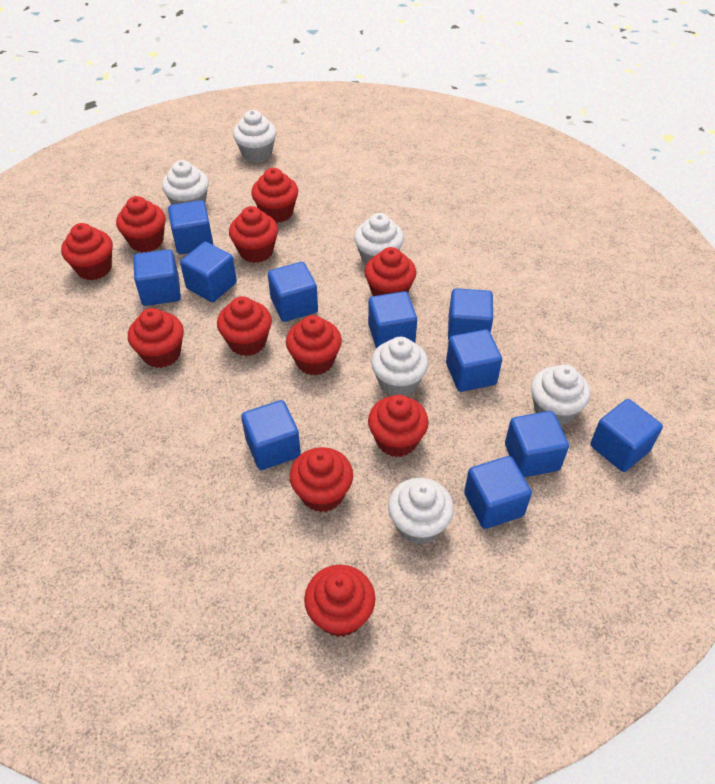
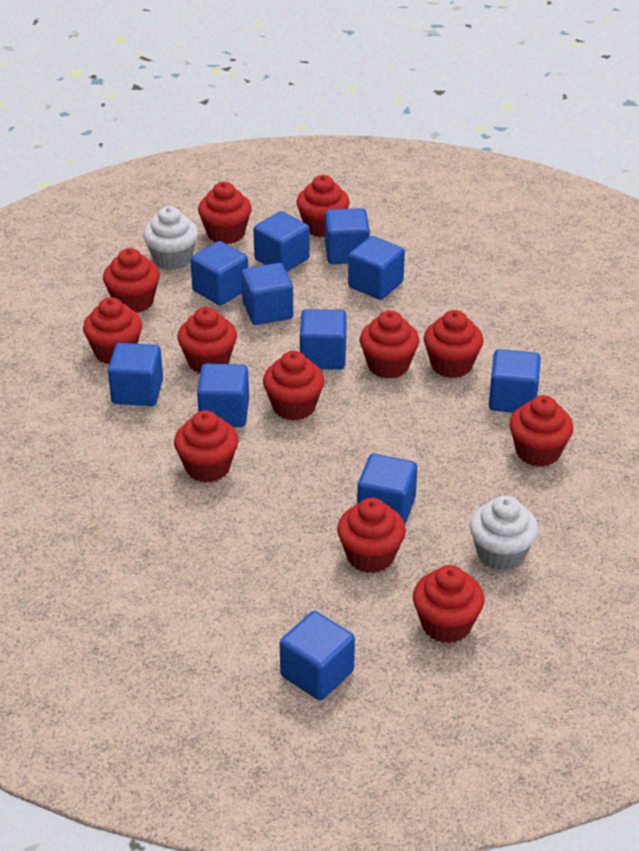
red cupcake: [61,223,113,280] [116,196,166,253] [128,308,184,368] [217,296,272,356] [229,206,278,263] [251,168,298,223] [286,315,342,375] [290,447,353,512] [304,565,375,637] [365,247,416,296] [368,395,429,457] = 11 -> [83,297,142,364] [103,248,160,313] [174,410,238,483] [177,307,237,373] [198,182,252,244] [263,351,324,421] [296,175,350,237] [337,498,406,573] [360,310,419,379] [413,565,484,643] [424,310,483,378] [509,395,573,467] = 12
white cupcake: [162,160,209,205] [233,110,276,163] [354,213,404,265] [371,337,428,396] [388,478,454,545] [531,364,590,426] = 6 -> [143,206,198,270] [470,496,538,571] = 2

